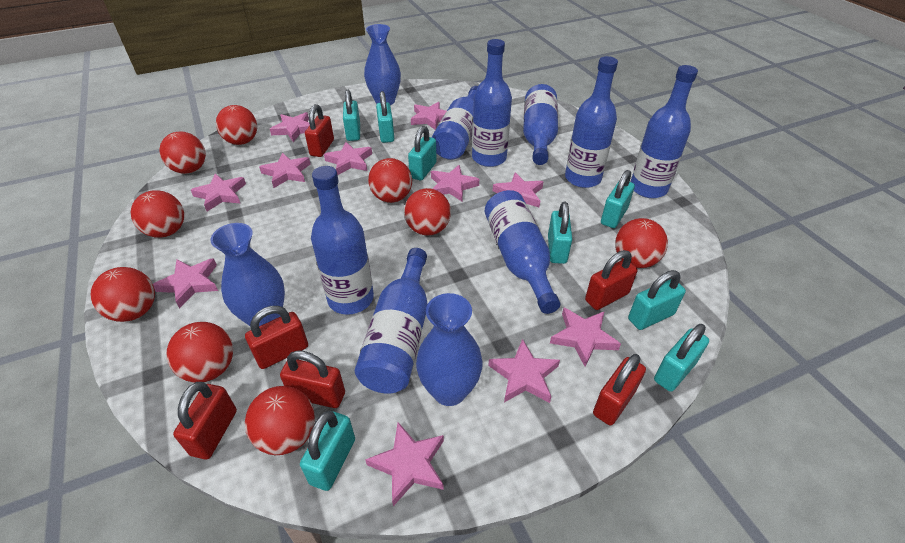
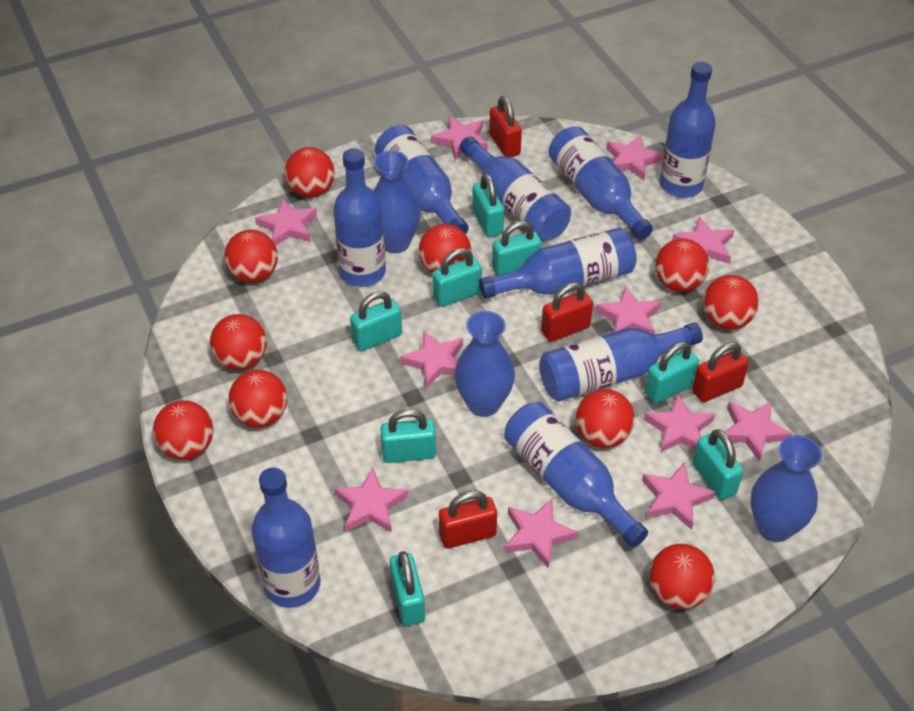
blue bottle: [311,166,374,315] [355,248,428,394] [432,86,478,160] [472,39,512,167] [485,190,560,314] [523,84,558,165] [565,56,618,188] [631,65,698,198] = 8 -> [251,467,320,608] [333,148,386,287] [375,125,469,234] [460,136,571,242] [479,228,636,299] [504,402,648,548] [539,323,703,402] [549,126,653,240] [660,62,716,198] = 9
red ball: [91,267,155,322] [131,190,184,238] [159,132,206,174] [167,322,233,383] [216,105,257,145] [245,386,315,455] [368,158,412,203] [404,188,451,236] [615,218,668,268] = 9 -> [153,400,213,460] [210,314,267,370] [224,230,278,283] [229,370,287,428] [285,147,335,198] [418,224,471,273] [576,389,635,448] [649,544,715,609] [655,238,709,292] [703,275,759,329] = 10
red padlock: [173,382,237,460] [245,306,308,369] [280,350,345,408] [305,104,334,157] [585,250,638,310] [593,354,646,425] = 6 -> [439,490,497,549] [489,96,522,157] [541,282,593,342] [692,342,749,402] = 4

